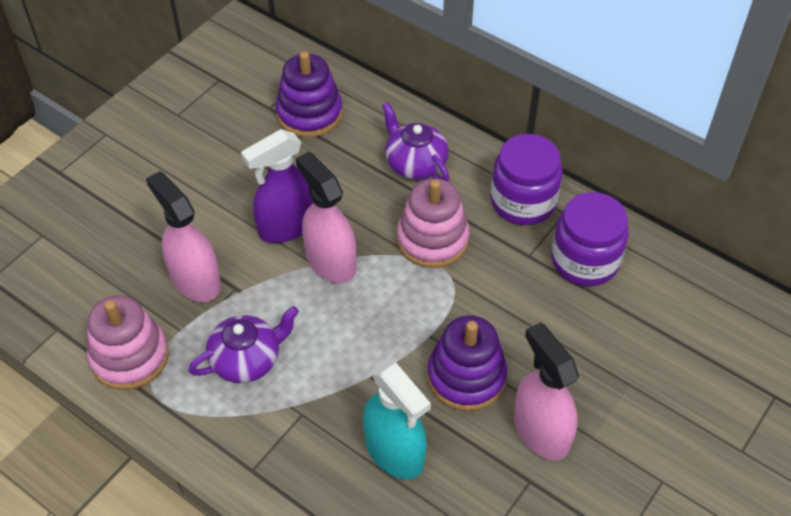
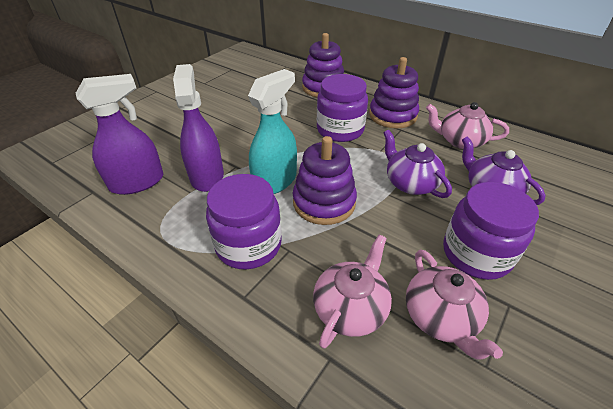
pink spray bottle: [146,171,221,302] [296,152,356,284] [514,322,579,460] = 3 -> none = 0
pink stacking toy: [87,295,169,390] [397,178,470,268] = 2 -> none = 0
pink teapot: none = 0 -> [313,235,392,349] [406,250,503,360] [426,102,509,149] = 3
purple jar: [491,134,563,225] [551,192,629,286] = 2 -> [206,174,282,270] [317,74,368,142] [443,182,539,280] = 3
purple spray bottle: [241,129,313,243] = 1 -> [76,74,163,195] [173,64,224,192] = 2
purple stacking toy: [275,51,343,138] [427,315,507,411] = 2 -> [293,136,357,225] [302,33,344,97] [369,57,419,128] = 3

